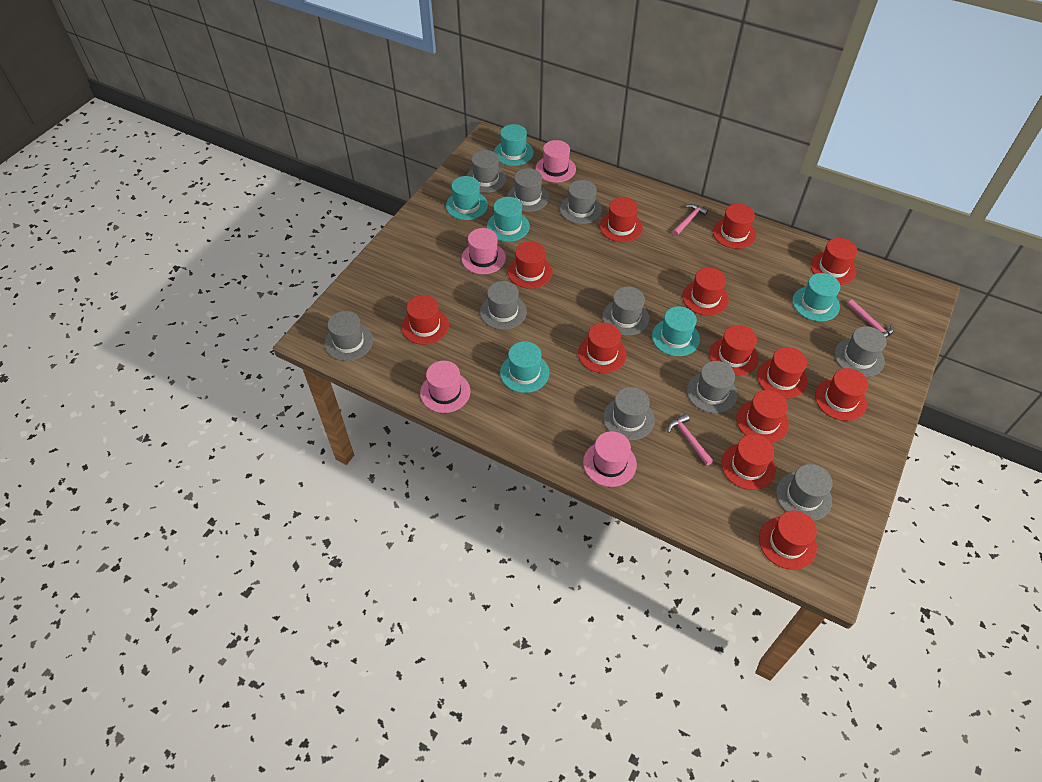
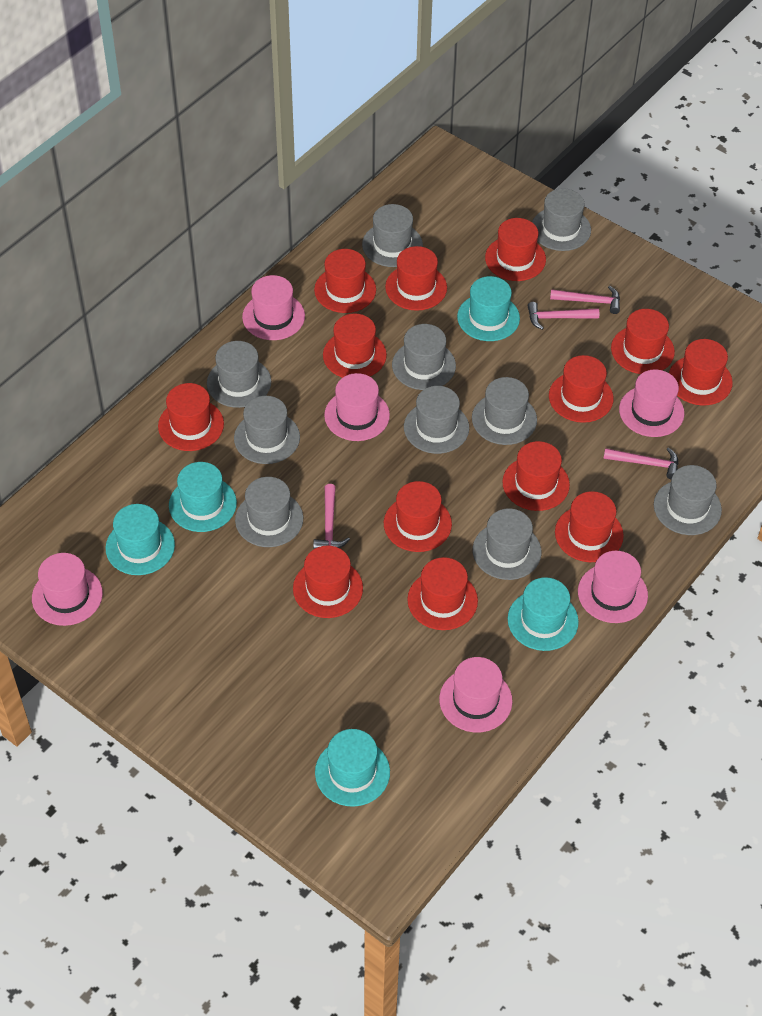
pink hammer: [668,414,713,466] [672,204,708,236] [847,300,894,338] = 3 -> [313,484,350,550] [527,302,599,330] [550,286,620,314] [603,447,679,479] = 4
pink hat: [420,361,470,413] [461,228,506,274] [535,140,576,183] [583,431,637,487] = 4 -> [32,553,103,626] [242,275,305,340] [324,373,390,441] [439,657,512,732] [578,551,648,623] [619,369,684,437] = 6
turquoise hat: [446,176,488,220] [487,197,530,242] [494,124,534,166] [500,341,549,393] [652,306,700,356] [792,273,840,321] = 6 -> [106,504,175,575] [169,462,237,532] [315,729,390,807] [457,276,520,341] [508,577,579,651] = 5

